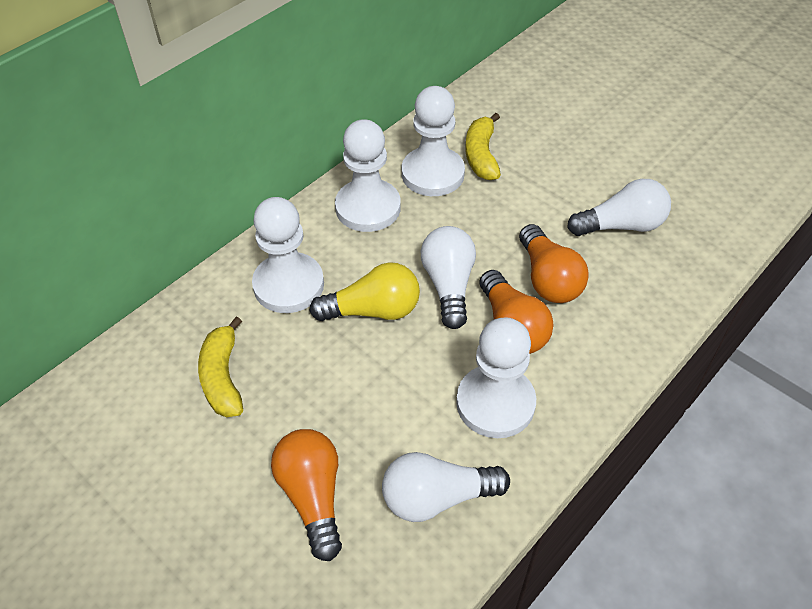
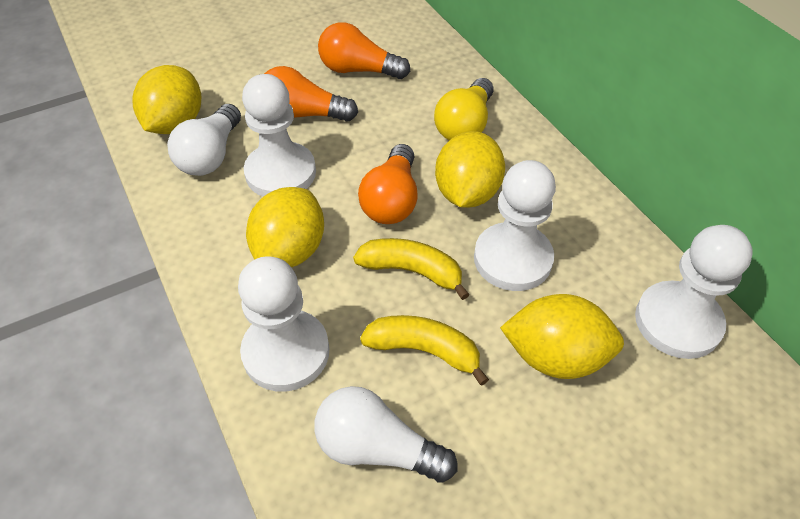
white light bulb: [382,452,510,522] [421,226,476,329] [567,179,671,236] = 3 -> [167,104,241,176] [314,386,457,483] = 2
yellow lemon: none = 0 -> [132,65,201,134] [246,187,324,267] [435,131,505,208] [500,294,624,379] = 4

